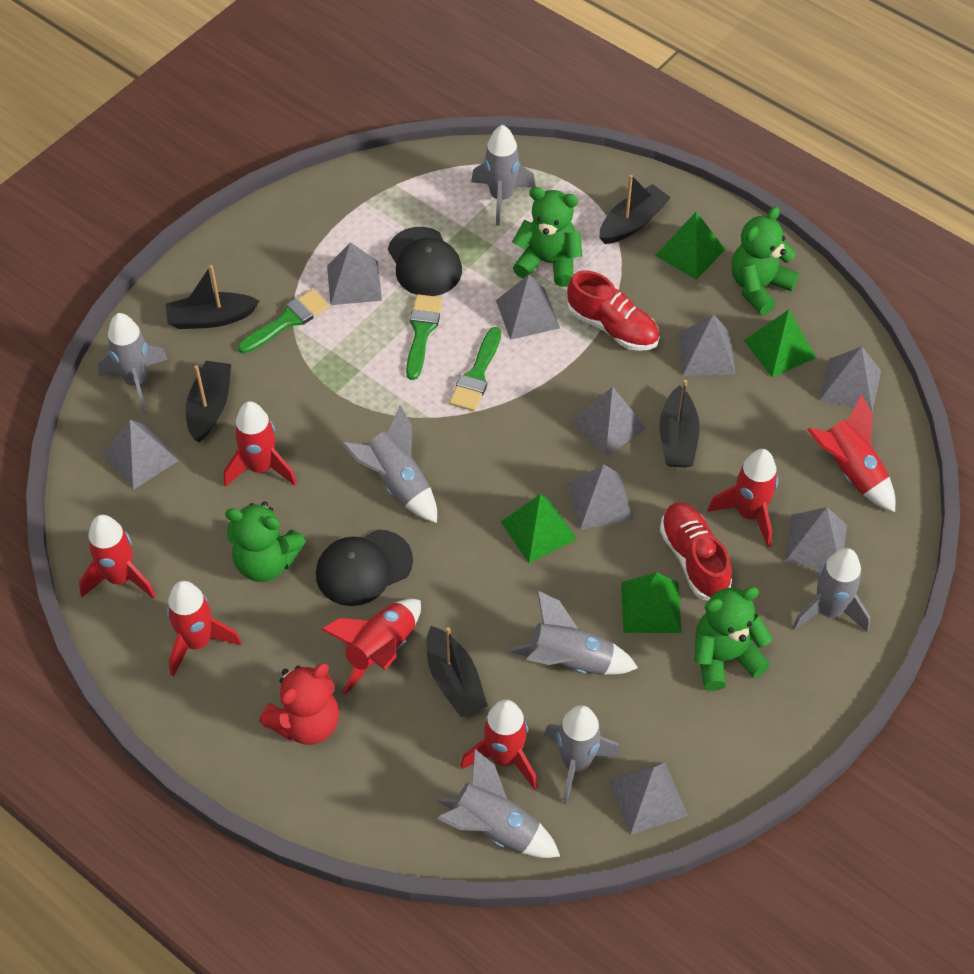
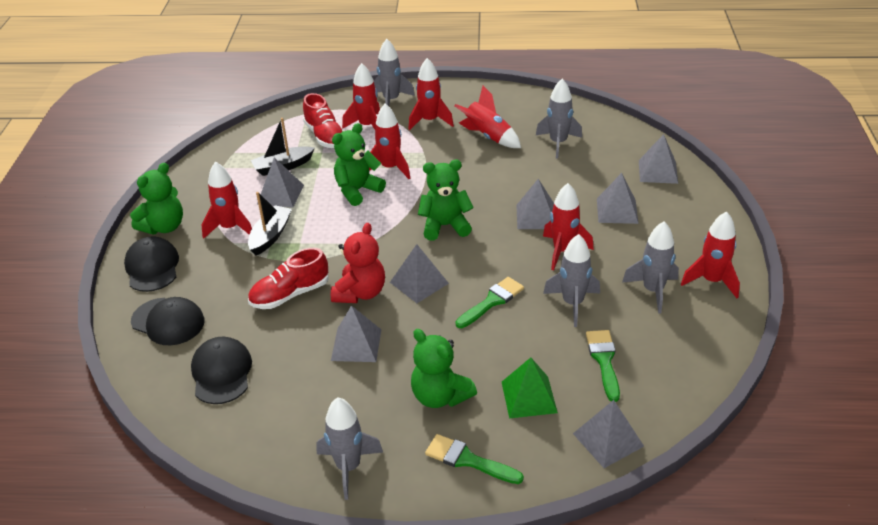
black boat: [166,265,259,329] [186,361,231,442] [426,626,488,717] [599,175,671,244] [659,380,700,467] = 5 -> [248,192,292,256] [251,118,315,176] = 2
black cap: [316,530,413,606] [388,227,462,296] = 2 -> [124,236,179,292] [131,297,204,345] [191,337,252,404] = 3
green pyramid: [501,494,577,563] [621,572,681,633] [655,212,725,280] [744,310,816,378] = 4 -> [502,357,558,418] = 1
grey pyramid: [103,420,179,490] [327,242,382,305] [496,274,560,340] [567,464,634,530] [571,387,647,456] [609,762,688,835] [678,314,736,376] [785,507,847,568] [820,346,881,412] = 9 -> [257,158,304,208] [331,306,381,362] [390,244,449,303] [516,179,554,229] [573,400,644,468] [597,173,639,224] [639,134,678,184] = 7
grey rocket: [98,313,168,413] [342,405,437,523] [436,749,560,858] [471,125,536,226] [509,590,638,675] [544,705,621,805] [792,548,870,632] = 7 -> [316,398,383,500] [374,39,415,106] [536,79,582,159] [543,234,600,327] [622,221,679,314] = 5

